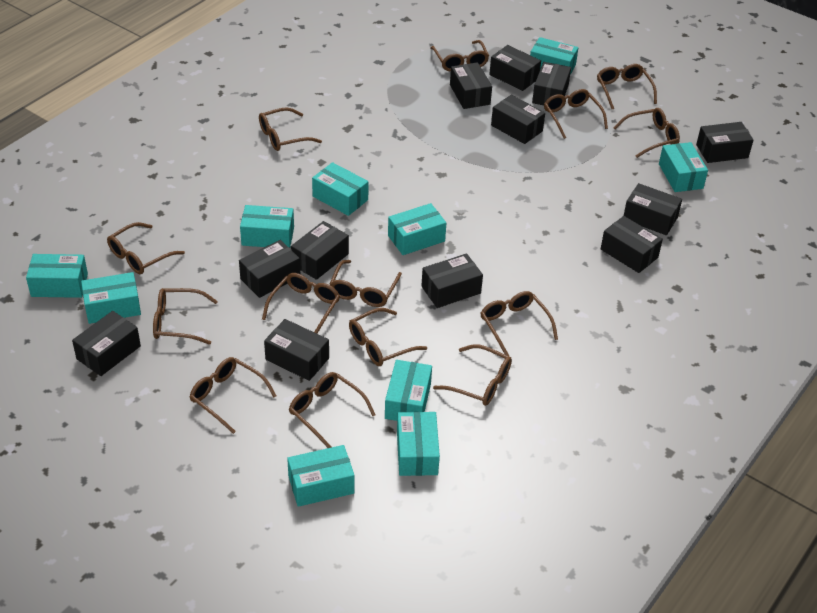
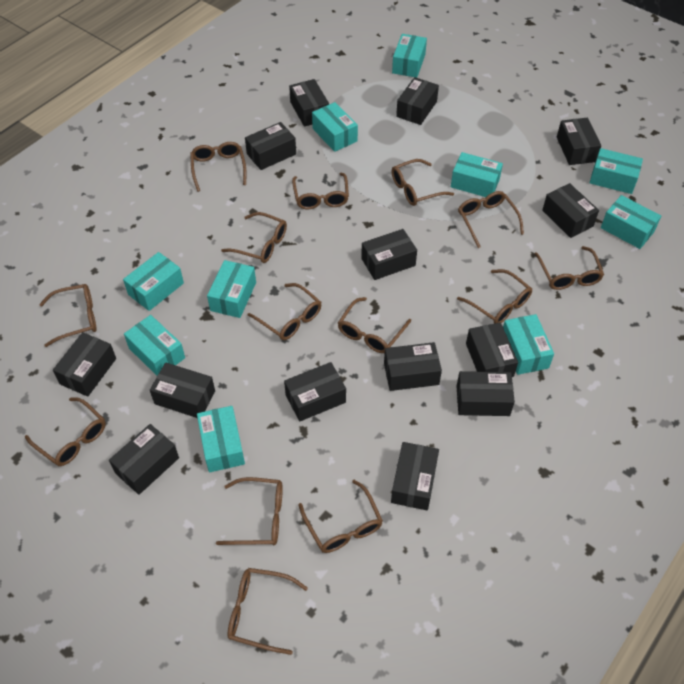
black box: [72,311,141,376] [239,240,300,298] [264,319,329,381] [291,221,349,280] [422,253,483,308] [450,62,492,109] [489,45,541,91] [491,95,545,144] [532,62,571,105] [601,216,663,273] [624,183,682,235] [696,122,754,163] = 12 -> [53,332,116,397] [109,424,179,495] [150,362,215,418] [245,122,296,170] [284,362,346,422] [289,79,329,127] [361,229,417,280] [384,342,442,391] [391,442,439,510] [396,77,439,125] [457,371,515,416] [466,322,518,377] [542,183,599,238] [557,118,601,165] = 14

